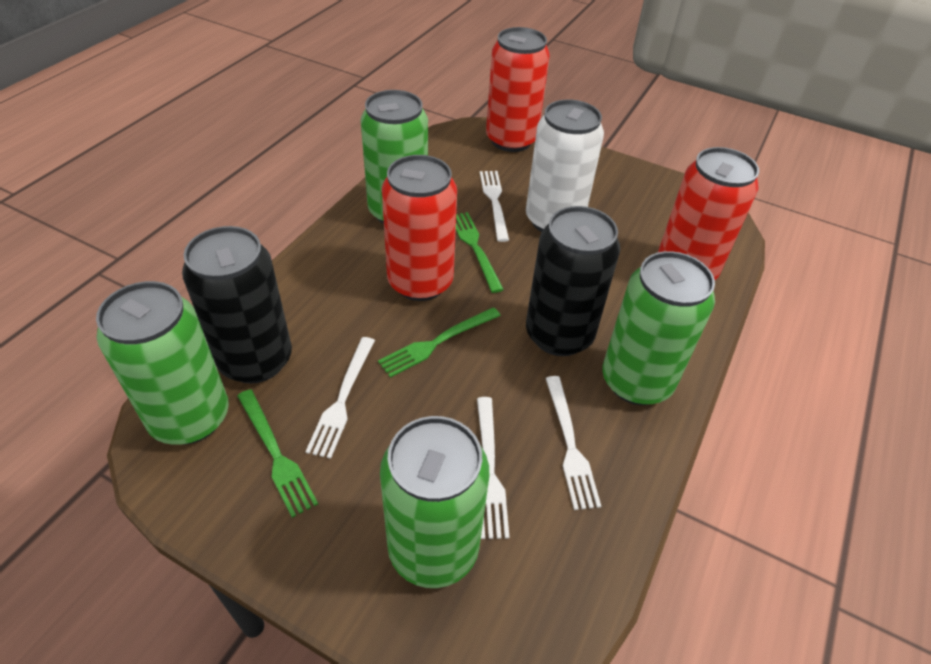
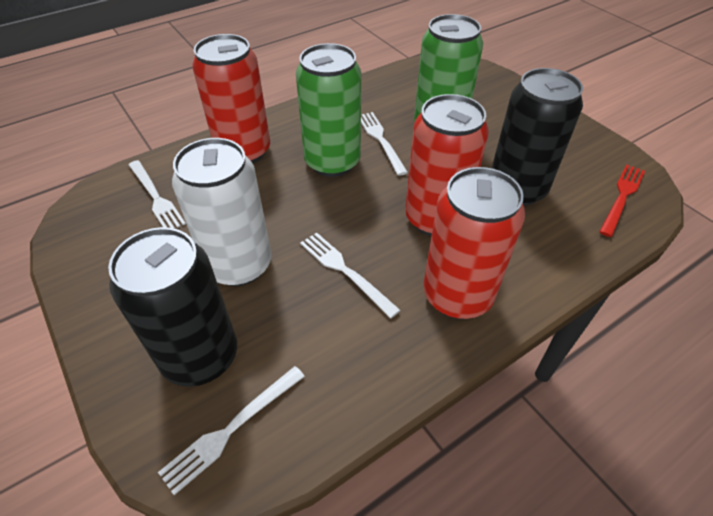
green can: [96,281,229,445] [361,90,428,224] [380,416,489,588] [602,251,715,405] = 4 -> [296,43,361,177] [414,14,483,122] = 2
green fork: [237,389,318,518] [378,307,501,378] [456,212,504,293] = 3 -> none = 0
red fork: none = 0 -> [599,164,645,237] = 1

